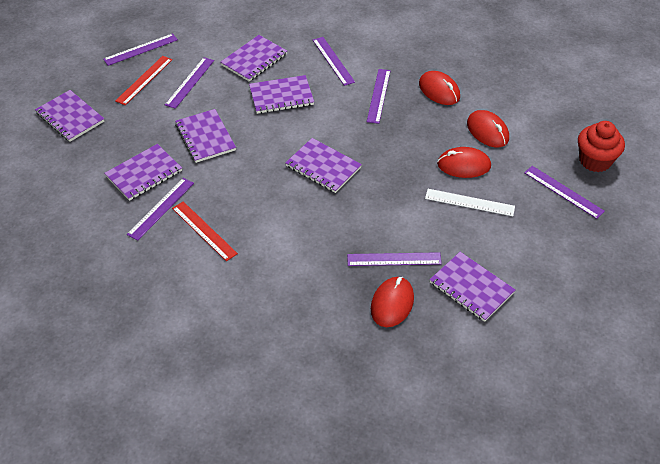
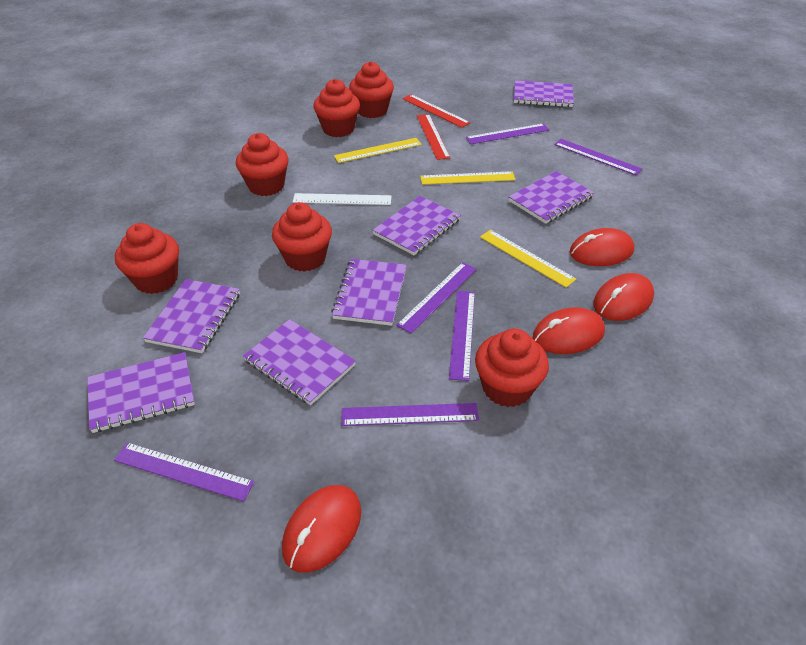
purple ruler: [103,33,178,66] [127,178,194,241] [165,57,214,109] [313,37,355,86] [347,252,442,266] [367,69,391,124] [524,166,605,219] = 7 -> [114,442,254,502] [341,403,479,426] [396,262,477,334] [449,291,475,381] [466,123,550,144] [554,139,642,175] = 6
red cupcake: [578,121,625,172] = 1 -> [115,223,179,294] [236,133,289,196] [272,202,332,272] [313,79,360,137] [349,61,394,118] [475,329,549,407] = 6
yellow ruler: none = 0 -> [334,138,422,163] [420,171,516,185] [480,230,576,288] = 3

